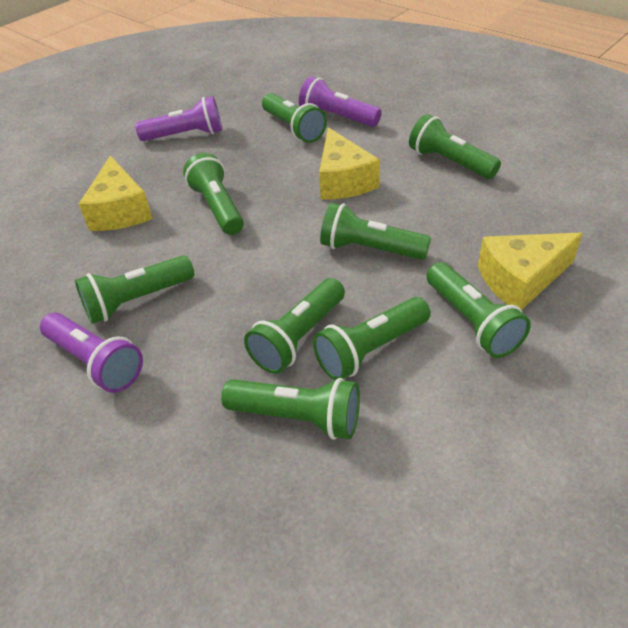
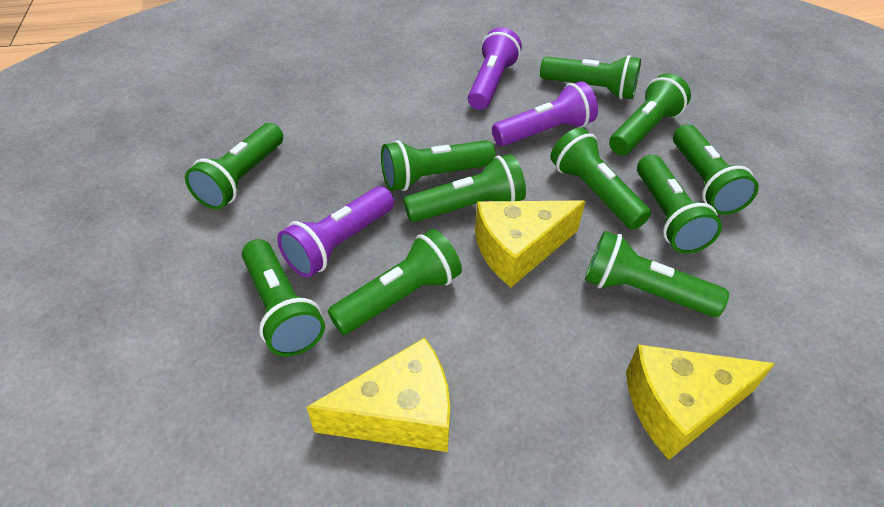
green flashlight: [75,255,194,324] [183,153,244,235] [221,378,360,440] [244,278,345,374] [262,93,327,143] [313,297,431,380] [320,203,431,260] [409,114,501,179] [426,262,531,358] = 9 -> [185,123,283,209] [242,239,325,356] [328,229,462,335] [381,140,496,191] [403,154,526,223] [540,55,641,100] [550,127,651,230] [585,231,729,317] [609,73,691,155] [637,155,722,254] [673,124,759,215] = 11

